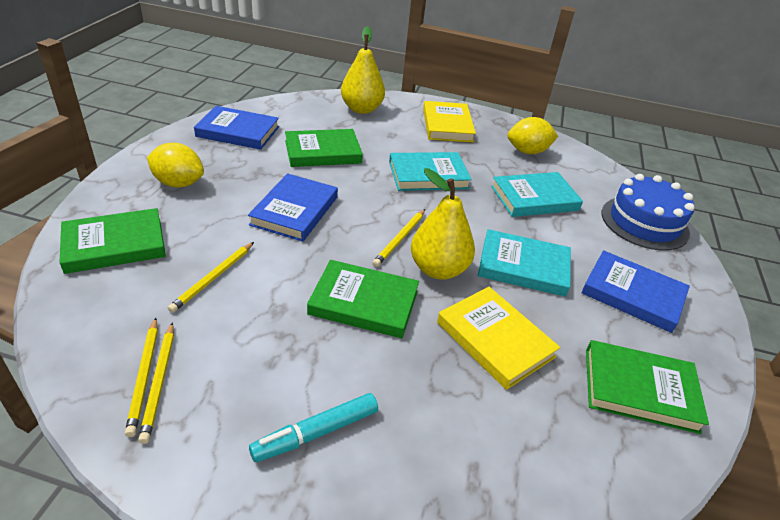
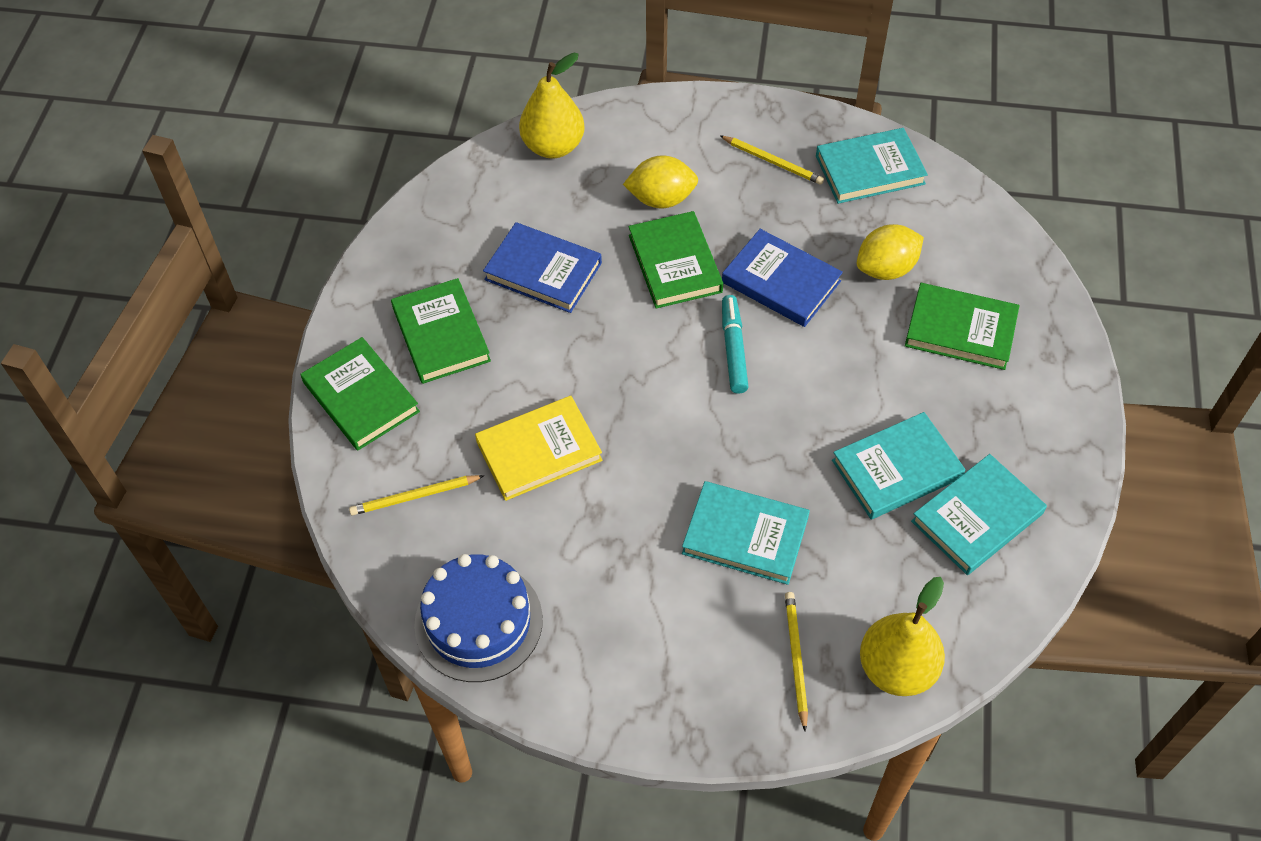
blue book: [194,106,279,150] [248,173,338,242] [581,250,690,333] = 3 -> [483,222,602,313] [722,229,843,327] = 2
turquoise book: [389,152,472,191] [478,229,571,297] [491,172,583,217] = 3 -> [682,481,810,585] [816,128,928,204] [832,412,966,520] [911,454,1047,575] = 4
yellow book: [423,101,476,142] [437,287,560,390] = 2 -> [475,396,602,501] = 1
yellow pencil: [125,318,158,437] [138,322,174,444] [168,242,254,313] [372,209,425,267] = 4 -> [349,475,484,516] [720,135,824,185] [785,592,808,732] = 3

